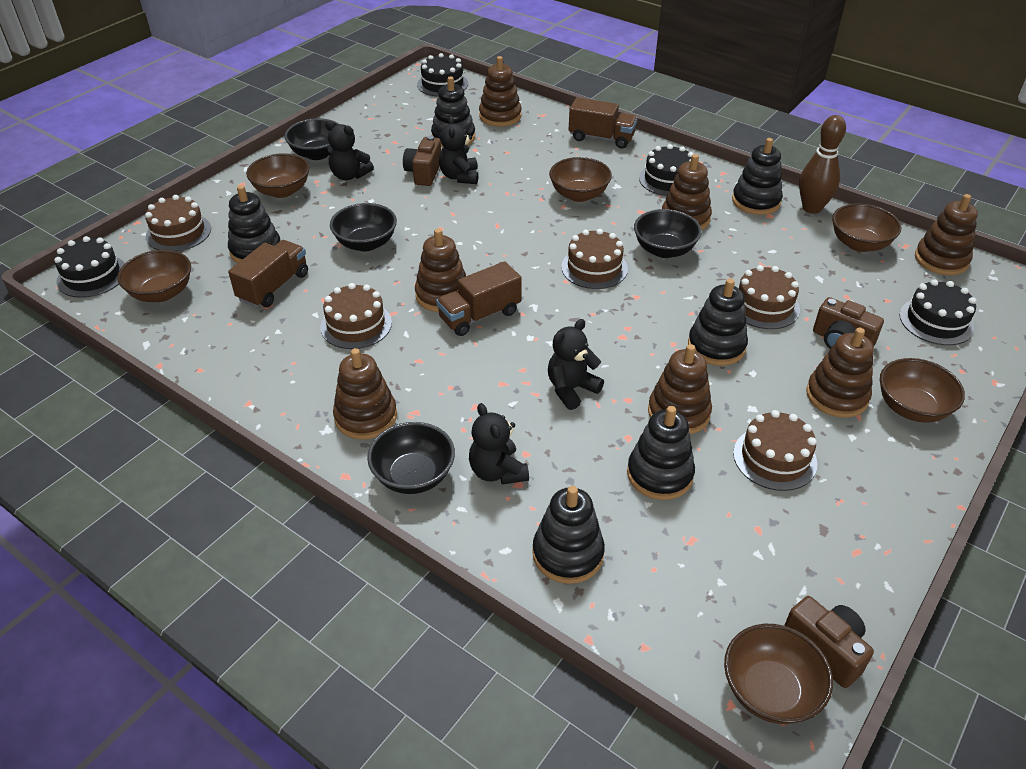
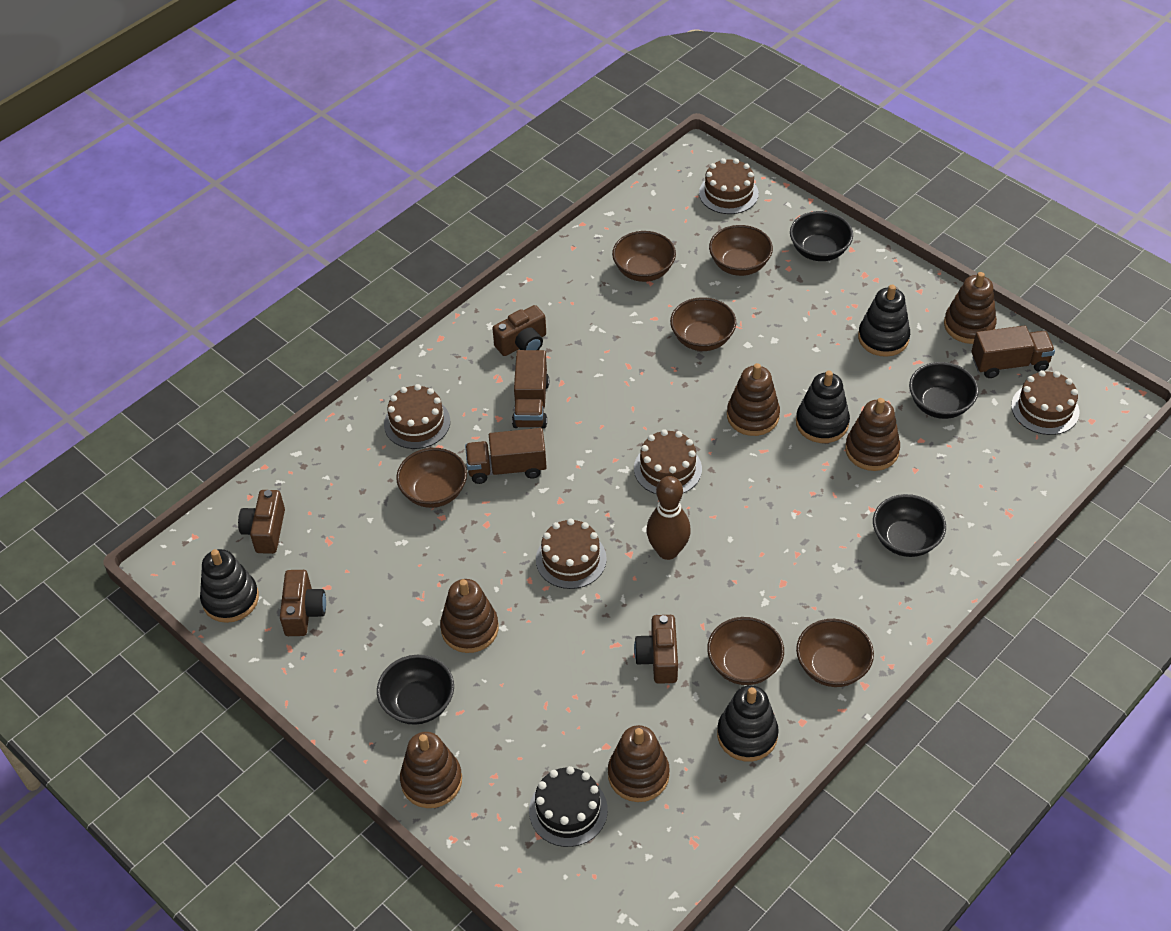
black cake: [54,236,125,298] [417,53,468,97] [639,144,693,196] [899,279,977,345] = 4 -> [529,766,608,847] = 1
black stacking toy: [228,185,280,263] [431,76,475,147] [532,486,605,584] [627,406,695,500] [688,279,748,366] [732,138,783,215] = 6 -> [200,549,259,623] [717,685,779,761] [796,370,850,443] [858,285,910,357] = 4
black teddy bear: [325,121,374,180] [439,116,479,184] [469,403,529,485] [548,319,604,410] = 4 -> none = 0
brown camera: [403,136,441,186] [784,596,874,688] [813,297,884,349] = 3 -> [238,490,285,554] [280,570,326,636] [492,305,546,356] [634,615,678,684] = 4
brown stacking toy: [333,348,397,440] [415,228,466,312] [479,56,522,127] [648,344,712,434] [662,154,712,230] [806,328,874,418] [915,194,978,275] = 7 -> [400,732,462,808] [440,579,499,653] [608,725,670,802] [727,363,780,436] [845,398,900,471] [944,272,997,344] = 6

